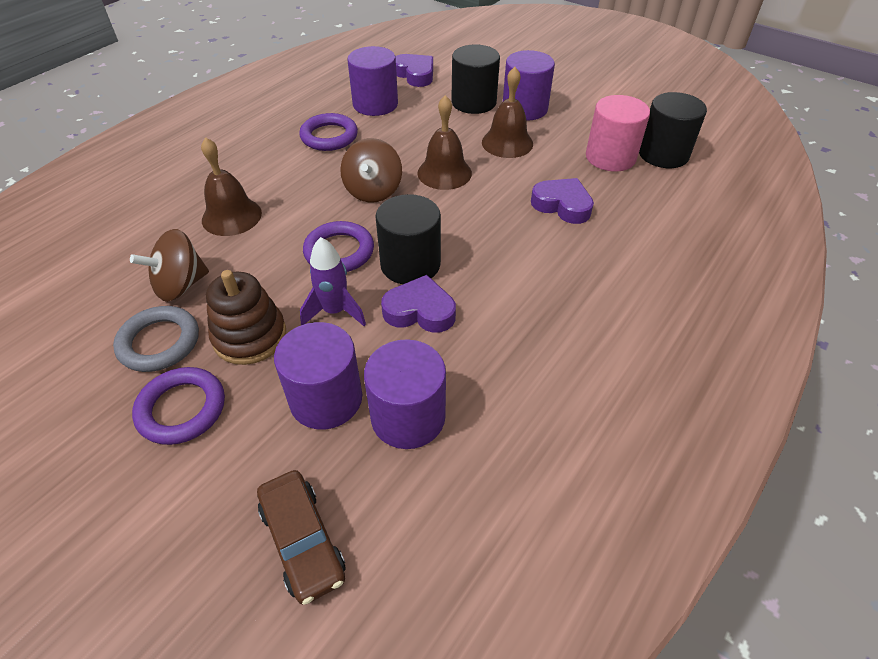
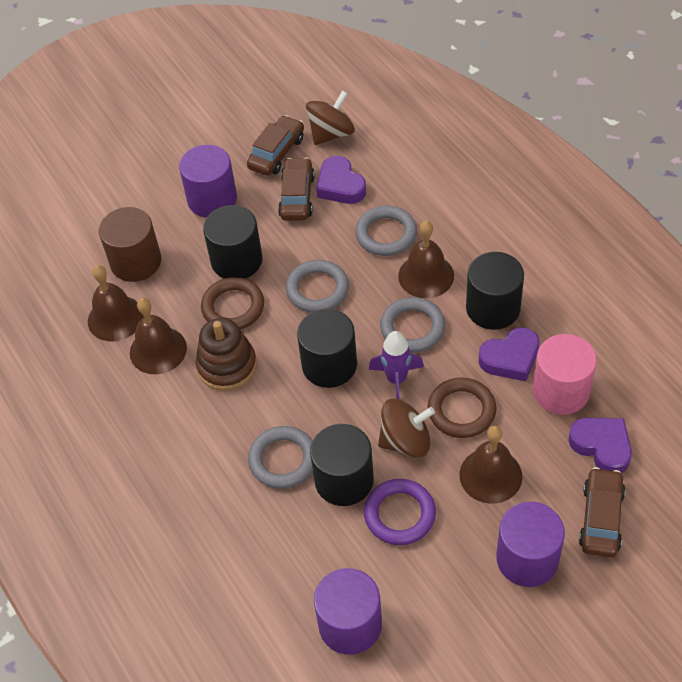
black cylinder: [375,194,441,284] [451,44,500,114] [639,92,707,168] = 3 -> [203,205,263,279] [297,309,357,388] [310,424,374,506] [466,252,524,330] = 4
brown bell: [201,137,262,236] [418,95,472,190] [482,67,533,158] = 3 -> [88,265,144,341] [130,298,187,374] [398,221,454,298] [459,425,522,504] = 4
brown car: [257,470,346,605] = 1 -> [247,115,304,176] [278,157,315,221] [579,467,626,557] = 3
brown cylinder: none = 0 -> [99,207,161,282] = 1
brown ring: none = 0 -> [201,277,264,330] [428,377,496,438] = 2
grey ring: [113,306,199,372] = 1 -> [248,426,313,489] [286,260,349,313] [355,206,417,256] [380,297,445,353] = 4
purple cylinder: [274,322,362,430] [348,46,398,116] [364,339,446,449] [503,50,555,121] = 4 -> [179,145,237,218] [314,568,382,655] [496,502,565,587] = 3
purple ring: [132,367,225,445] [299,113,358,151] [303,221,374,272] = 3 -> [364,479,436,545] = 1

